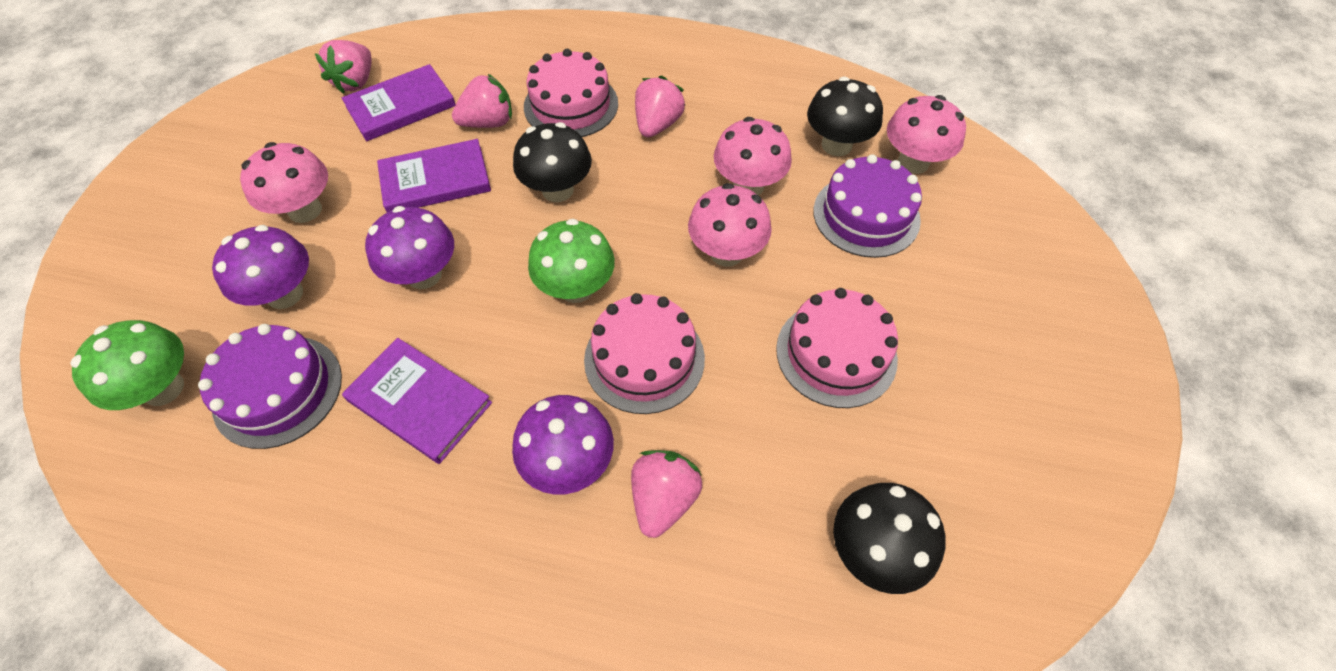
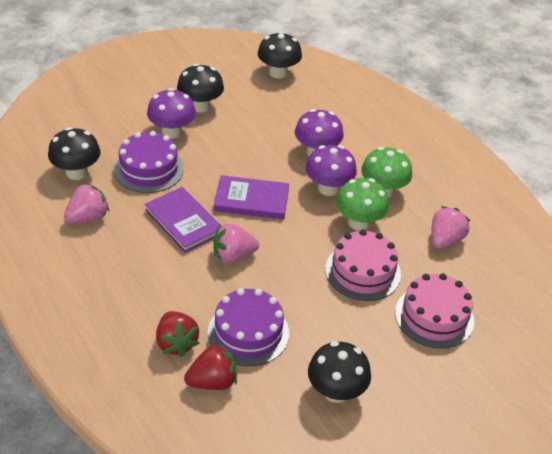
black mushroom: [513,122,592,202] [807,77,883,156] [833,483,946,594] = 3 -> [48,127,100,180] [177,64,224,113] [258,32,302,79] [308,341,371,403] = 4
pink cake: [524,49,618,137] [584,293,705,414] [776,288,898,408] = 3 -> [325,229,401,301] [395,273,474,349] = 2
pink mushroom: [240,142,328,223] [688,183,772,267] [714,117,792,195] [887,95,966,174] = 4 -> none = 0
pink strawberry: [315,40,371,94] [452,73,512,128] [631,450,702,538] [635,76,685,137] = 4 -> [64,183,109,224] [213,224,259,263] [431,206,470,249] = 3
purple book: [342,64,456,141] [342,338,492,464] [377,139,491,212] = 3 -> [145,187,222,253] [214,175,289,219] = 2
red strawberry: none = 0 -> [156,311,200,357] [184,343,237,390] = 2

